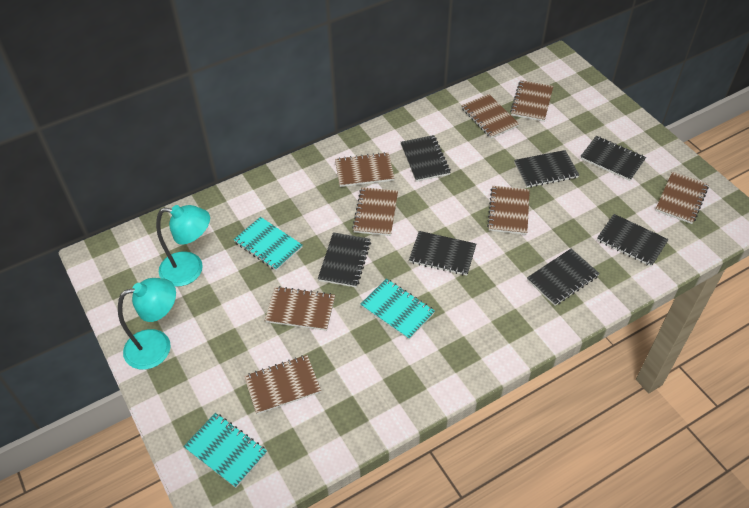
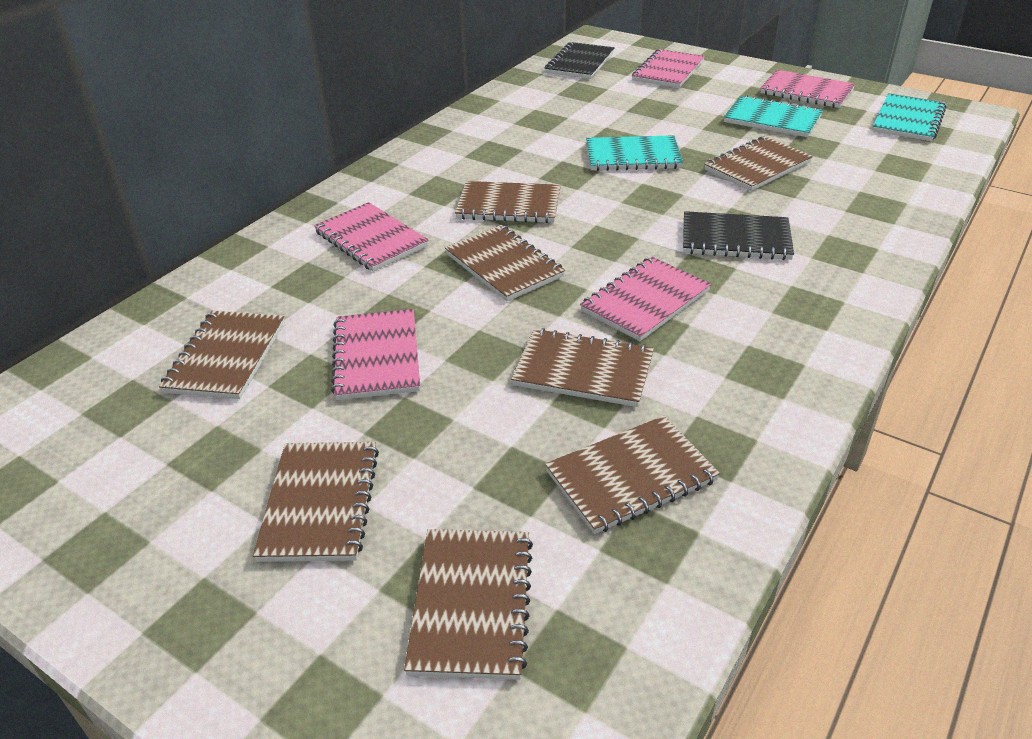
black notebook: [318,232,371,287] [401,135,451,182] [409,231,476,276] [514,150,579,188] [527,249,600,306] [580,136,646,181] [597,214,669,267] = 7 -> [545,42,615,79] [683,211,794,260] = 2
pink notebook: none = 0 -> [314,202,429,272] [331,309,420,400] [580,257,711,341] [632,49,705,88] [760,70,855,108] = 5
turquoise lamp: [118,278,176,370] [156,205,210,287] = 2 -> none = 0

